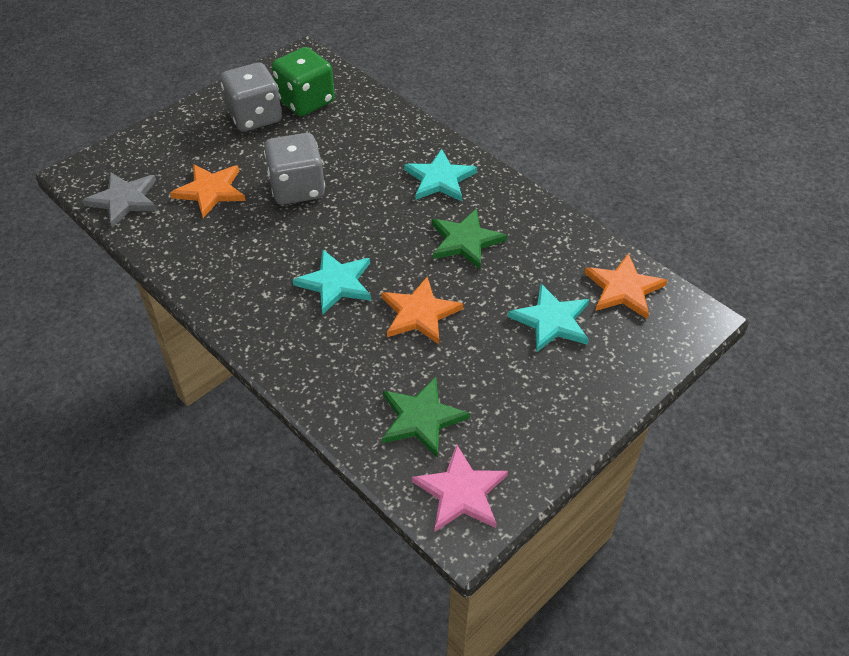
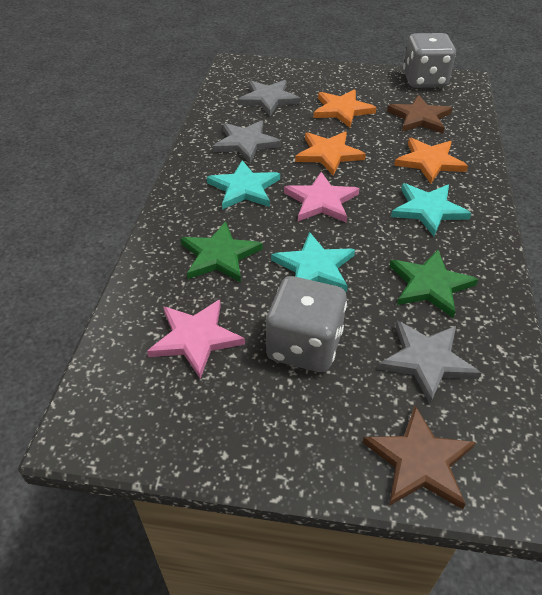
brown star: none = 0 -> [363,406,476,509] [387,95,452,133] = 2
green dice: [272,47,335,116] = 1 -> none = 0
grey star: [82,172,158,228] = 1 -> [213,120,281,163] [238,80,300,116] [378,321,481,404] = 3
pink star: [412,444,508,532] = 1 -> [147,300,245,379] [284,172,360,223] = 2

